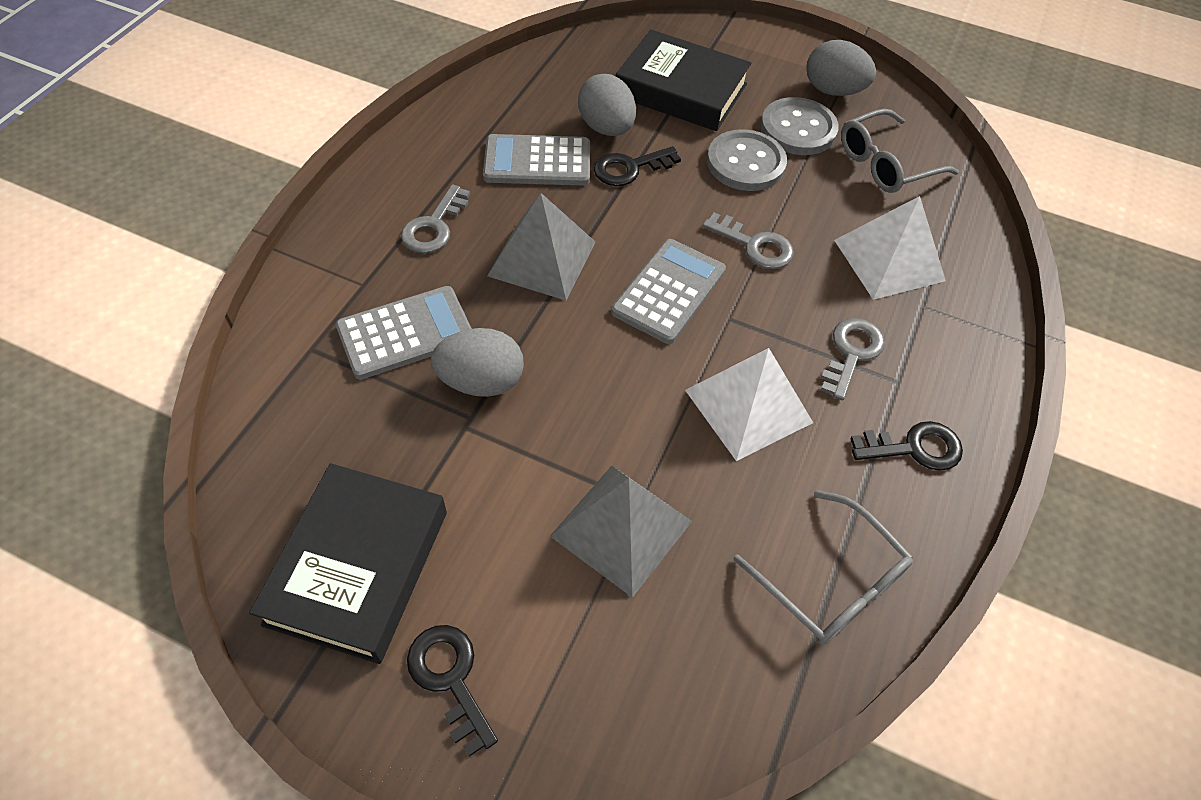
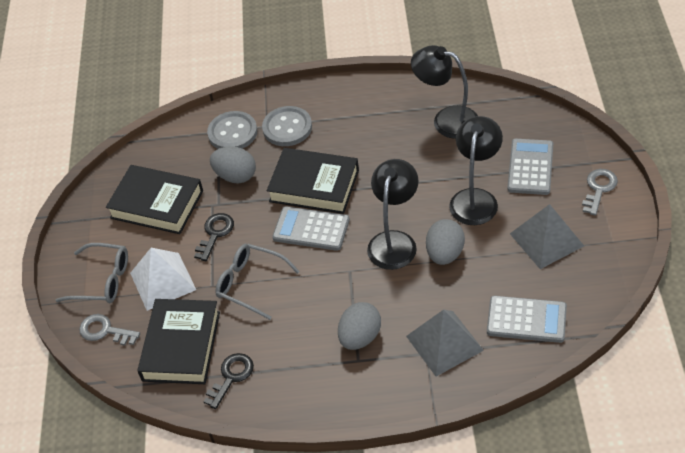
black book: [249,463,447,664] [616,30,751,131] = 2 -> [106,165,203,234] [137,299,220,384] [267,148,359,214] = 3
black key: [407,625,498,757] [594,146,681,186] [850,421,963,471] = 3 -> [194,213,234,261] [204,353,254,409] = 2
black lamp: none = 0 -> [367,159,419,270] [411,45,478,139] [449,116,503,225] = 3
grey key: [401,184,470,253] [702,212,794,269] [821,318,885,400] = 3 -> [79,314,140,346] [582,169,618,216] = 2
white pyramid: [685,348,813,461] [834,196,946,300] = 2 -> [130,248,196,311] = 1

